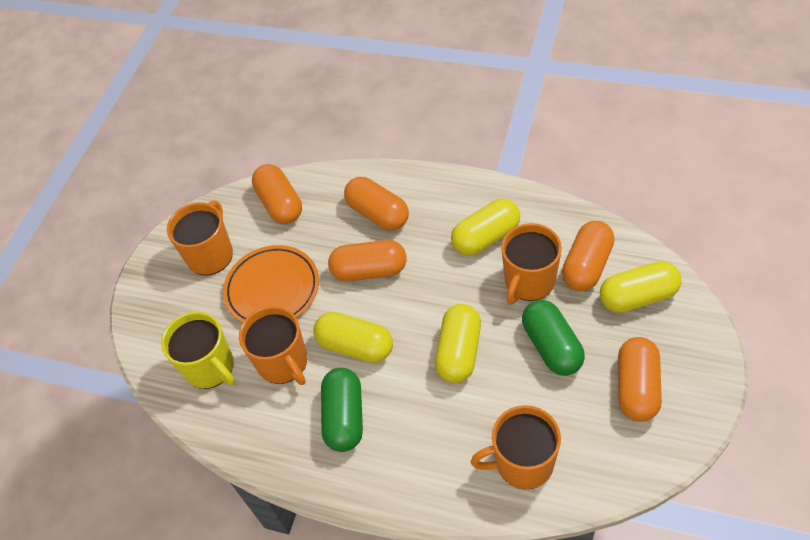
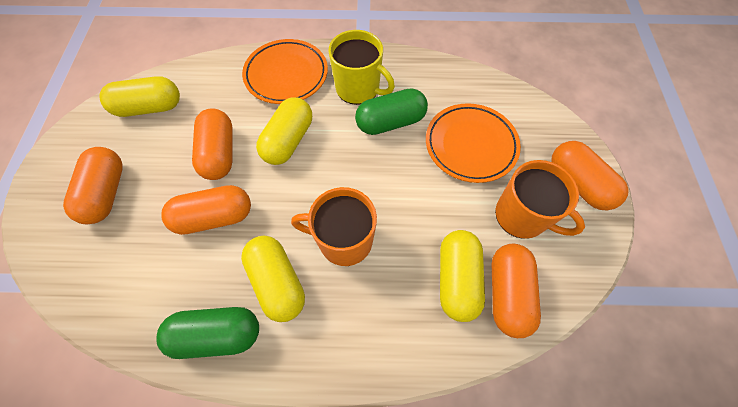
orange mug: [167,200,233,276] [239,306,307,385] [471,405,561,490] [501,223,562,304] = 4 -> [291,187,377,266] [495,160,585,239] = 2
orange plate: [223,245,319,323] = 1 -> [242,39,328,104] [426,103,521,183] = 2

